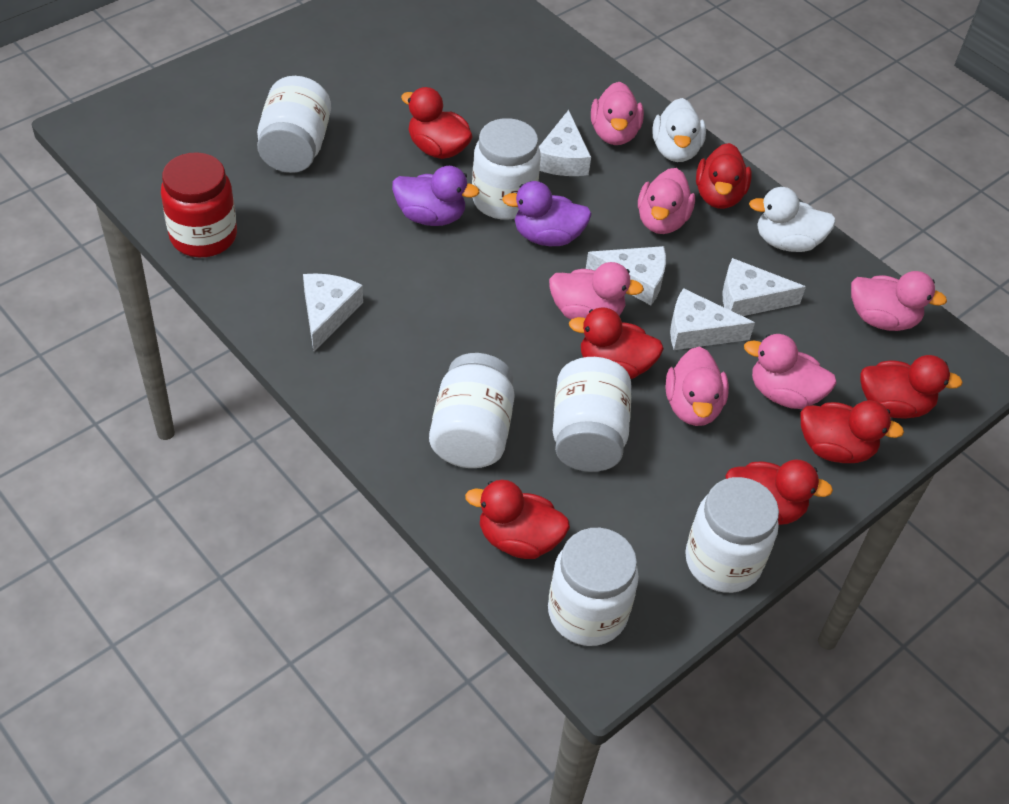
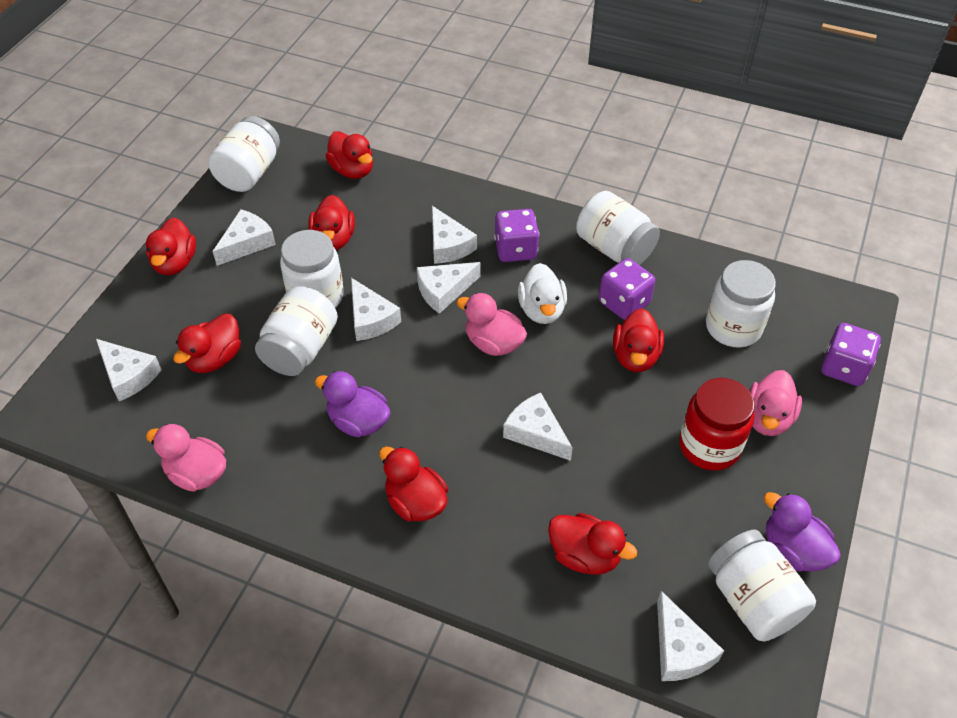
pink duck: [549,262,644,320] [591,82,644,145] [638,168,695,234] [665,347,729,426] [744,334,837,409] [851,271,947,331] = 6 -> [146,424,226,492] [456,293,527,356] [749,370,802,436] = 3
purple dice: none = 0 -> [494,209,539,262] [599,258,655,320] [821,323,881,386] = 3
white cheese: [303,273,363,352] [539,110,591,176] [586,246,666,305] [670,288,755,350] [723,258,806,316] = 5 -> [96,339,162,401] [213,209,276,266] [351,278,401,341] [417,262,481,314] [432,206,477,264] [503,393,573,461] [657,591,724,681] = 7
white duck: [652,98,706,162] [749,187,836,252] = 2 -> [518,263,567,324] = 1

